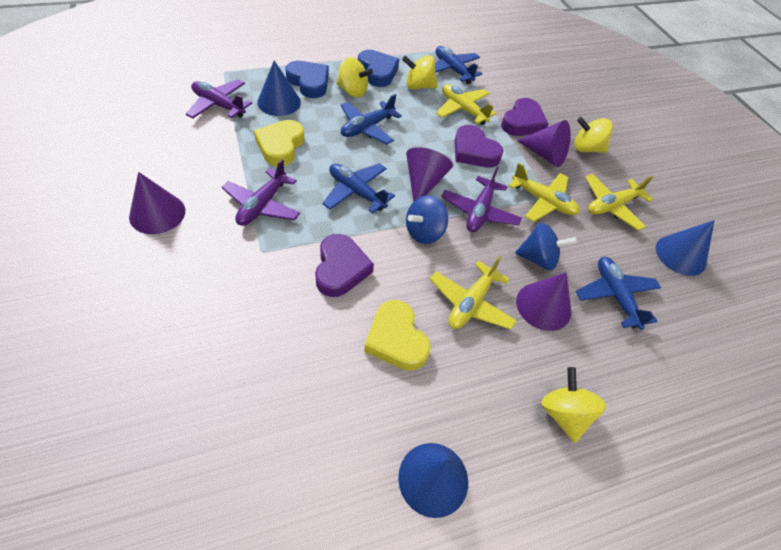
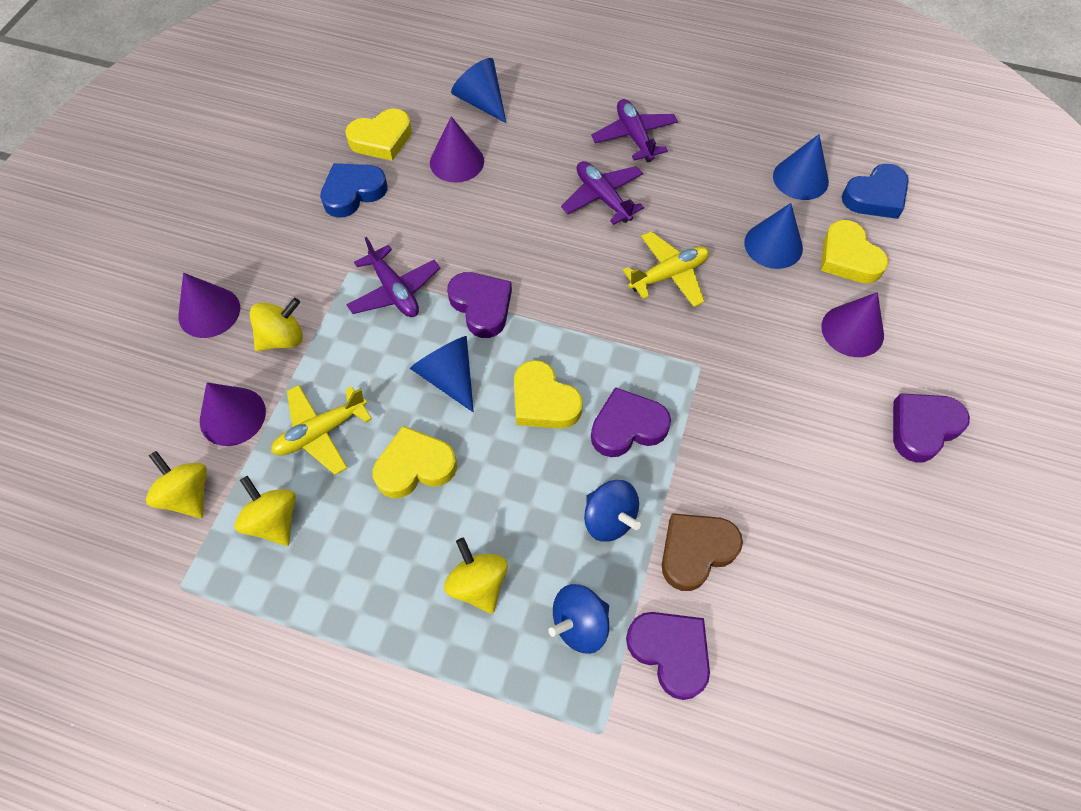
blue cone: [257,60,301,116] [398,443,468,518] [656,220,715,276] = 3 -> [410,336,474,412] [451,58,506,123] [744,203,803,269] [773,134,829,200] = 4
blue plane: [322,163,395,214] [341,94,402,145] [435,46,482,84] [576,257,661,330] = 4 -> none = 0
brown heart: none = 0 -> [662,513,743,591] = 1
purple heart: [315,234,374,297] [454,125,503,168] [501,98,549,136] = 3 -> [447,272,512,338] [591,387,671,457] [626,612,710,700] [893,393,970,463] = 4
yellow heart: [254,120,305,166] [364,300,431,371] = 2 -> [345,109,412,161] [373,426,457,498] [514,360,583,429] [821,220,889,284] = 4
yellow plane: [430,256,517,330] [436,84,497,125] [508,163,580,222] [585,174,653,231] = 4 -> [271,385,372,475] [623,231,709,307] = 2

